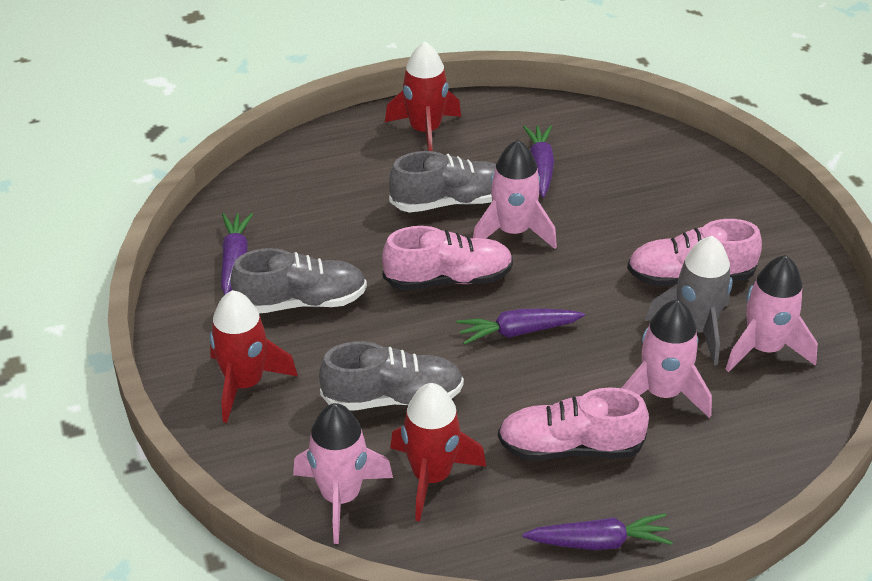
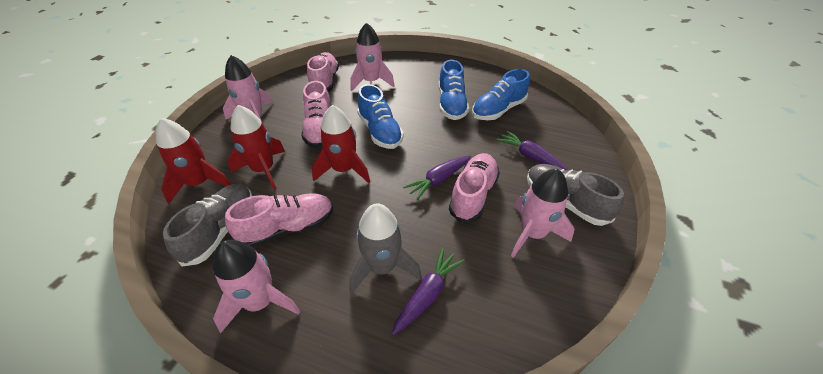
blue shoe: none = 0 -> [357,84,404,149] [439,60,469,120] [472,69,530,120] = 3
grey shoe: [230,248,367,313] [319,341,464,411] [389,151,496,213] = 3 -> [163,184,252,266] [527,164,624,226] = 2
pink shoe: [382,226,513,290] [498,387,649,461] [627,219,762,286] = 3 -> [225,193,333,248] [302,81,332,148] [307,52,339,92] [449,153,500,223] = 4
purple carrot: [221,213,253,295] [457,309,585,345] [522,513,673,550] [523,125,554,198] = 4 -> [392,248,465,335] [403,156,471,200] [496,131,568,170] = 3

